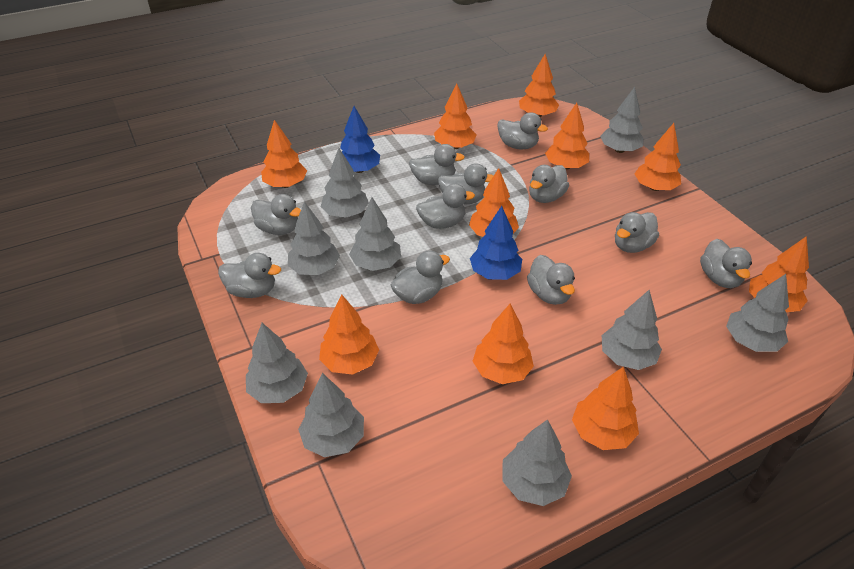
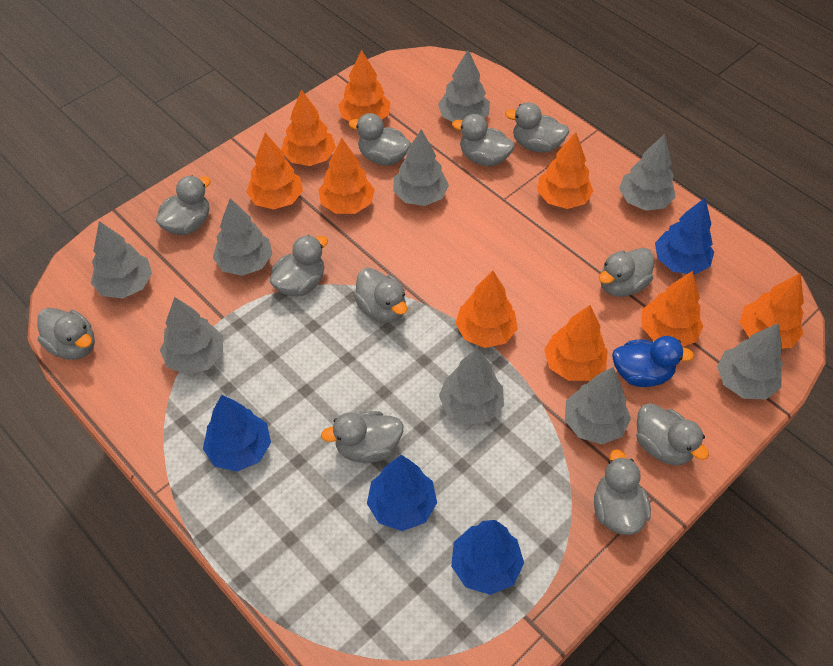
blue duck: none = 0 -> [612,336,694,387] = 1
blue tree: [340,106,380,173] [470,206,522,280] = 2 -> [203,395,271,472] [367,455,437,531] [451,520,524,595] [655,198,714,275] = 4
orange tree: [261,120,307,188] [319,295,379,375] [434,84,476,149] [469,168,519,237] [473,304,534,384] [519,54,559,117] [545,103,589,170] [572,366,639,450] [634,123,681,191] [749,236,809,312] = 10 -> [246,133,303,210] [281,89,336,166] [318,138,375,214] [338,50,391,122] [455,271,518,348] [537,132,593,209] [544,305,608,381] [641,271,704,347] [740,273,804,349] = 9

